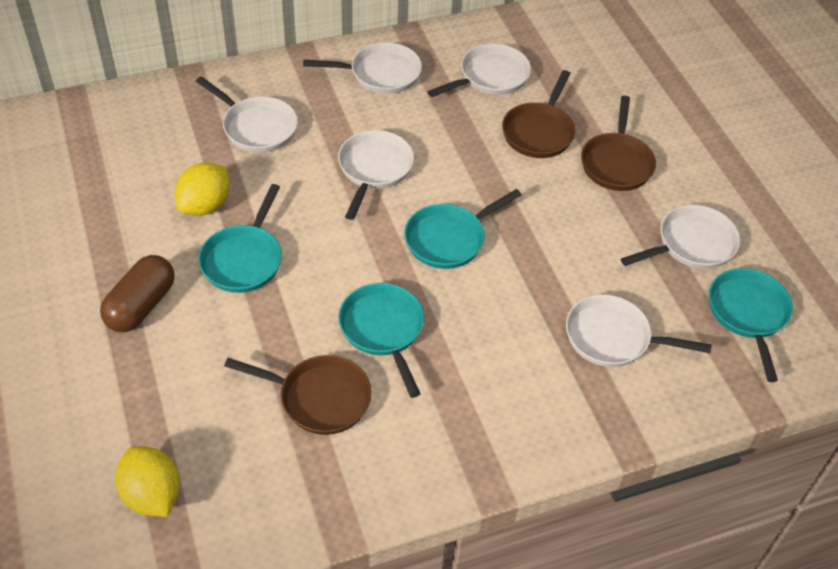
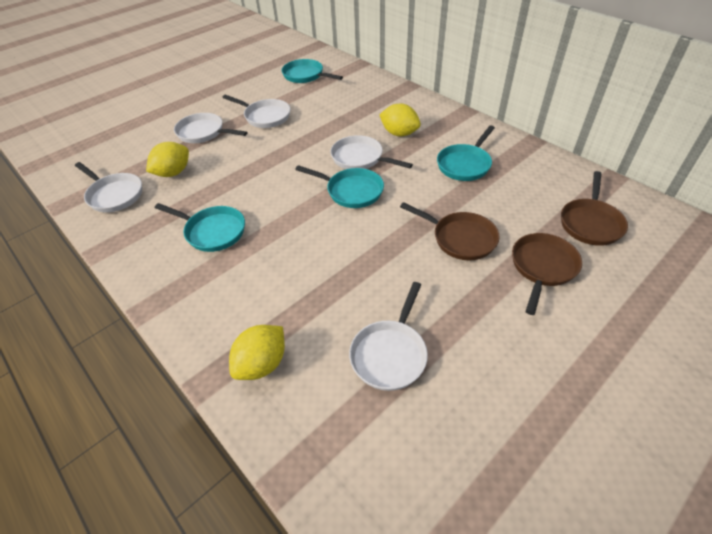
brown capsule: [100,255,175,332] = 1 -> none = 0
white pan: [196,76,298,153] [303,42,422,94] [338,130,414,220] [428,44,531,97] [566,294,711,367] [621,205,740,269] = 6 -> [75,162,142,212] [174,113,247,143] [222,95,290,128] [330,135,413,169] [349,282,428,391] = 5
yellow lemon: [115,446,180,517] [175,162,230,216] = 2 -> [146,142,189,177] [229,325,285,380] [379,104,421,136] = 3

